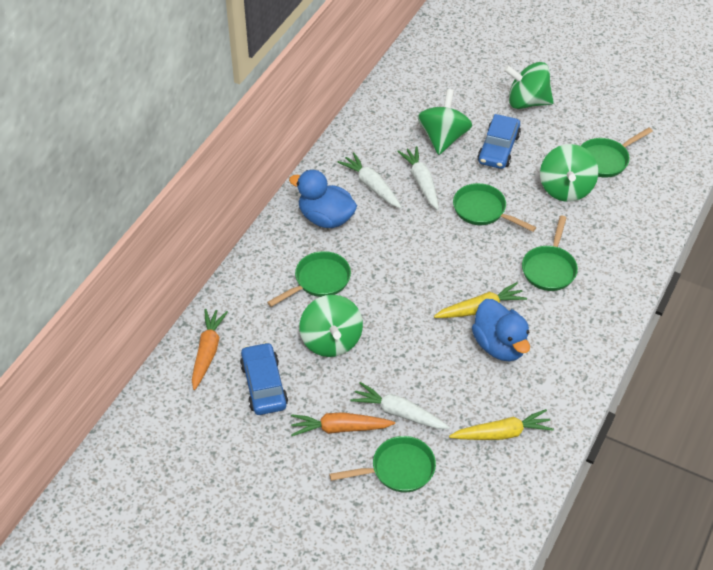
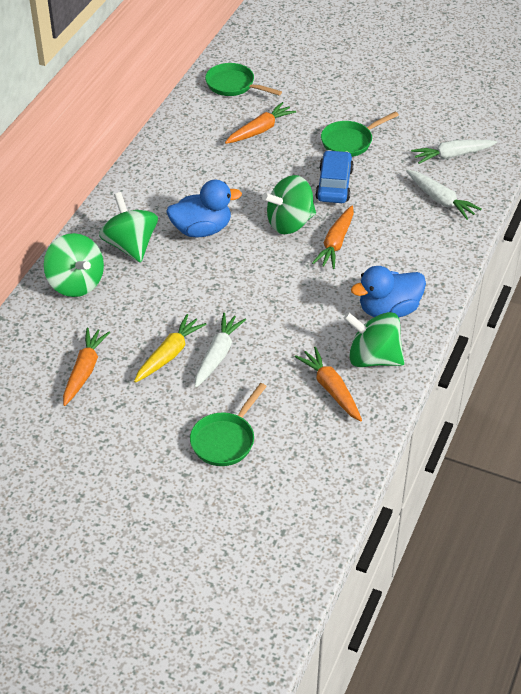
blue car: [240,342,288,415] [477,114,521,169] = 2 -> [315,150,354,203] = 1
green pan: [267,251,351,307] [329,436,436,492] [453,183,536,232] [522,216,578,291] [581,127,653,178] = 5 -> [190,383,267,466] [205,63,282,96] [321,112,399,157] = 3
orange carrot: [192,309,228,390] [291,412,395,436] = 2 -> [63,328,110,406] [225,102,296,144] [295,347,362,421] [312,206,354,269] = 4
yellow carrot: [434,282,527,318] [449,409,554,440] = 2 -> [134,314,207,383] = 1

